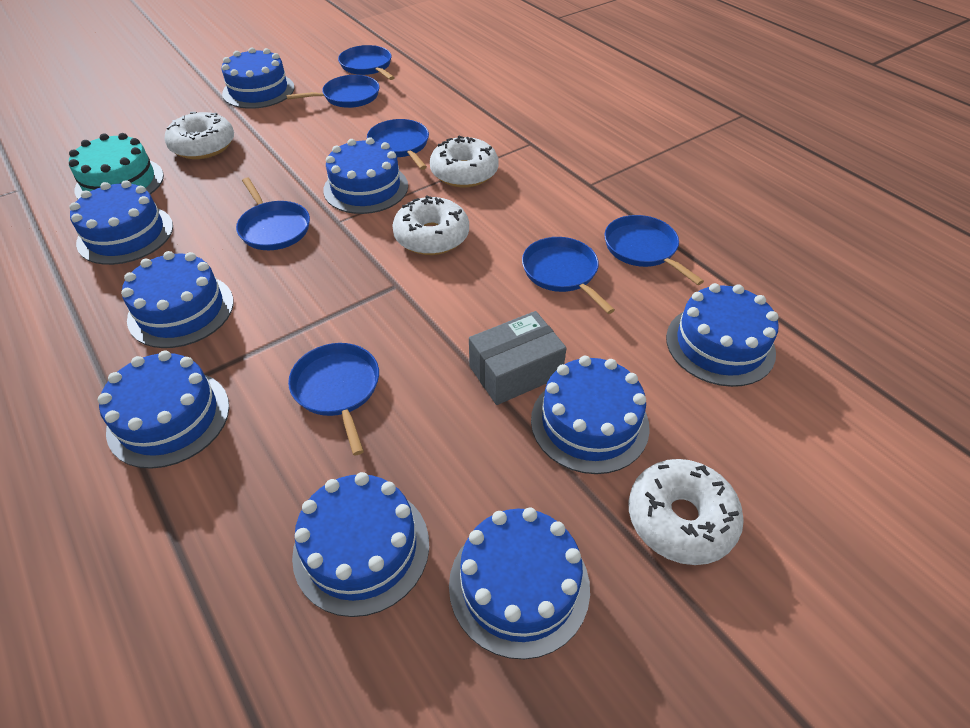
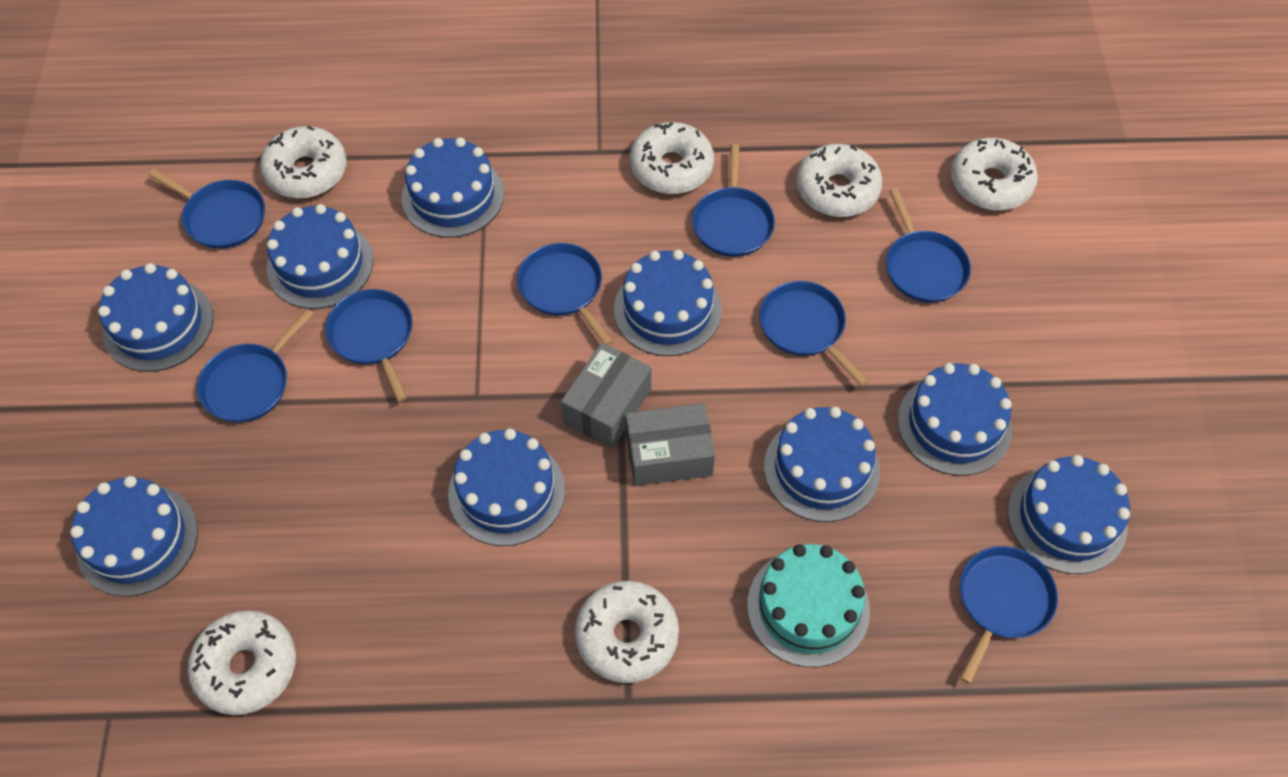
blue pan: [236,178,310,250] [286,75,379,108] [288,343,379,456] [338,45,395,80] [367,119,429,170] [522,237,615,314] [604,215,704,285] = 7 -> [149,169,265,249] [197,309,313,423] [325,289,413,402] [517,243,613,345] [692,144,775,257] [759,281,868,386] [886,188,971,303] [960,546,1058,684] = 8
grey box: [469,311,567,405] = 1 -> [561,343,652,448] [626,403,715,486] = 2
white donut: [165,112,234,159] [392,195,469,255] [430,136,498,187] [629,459,744,565] = 4 -> [188,610,296,715] [260,125,347,199] [575,581,679,683] [630,122,714,194] [796,144,883,217] [951,138,1038,211] = 6

